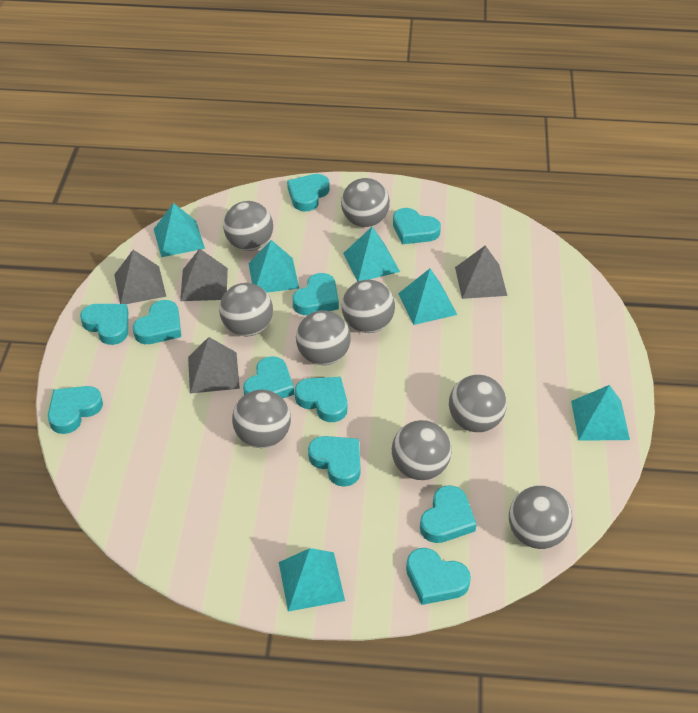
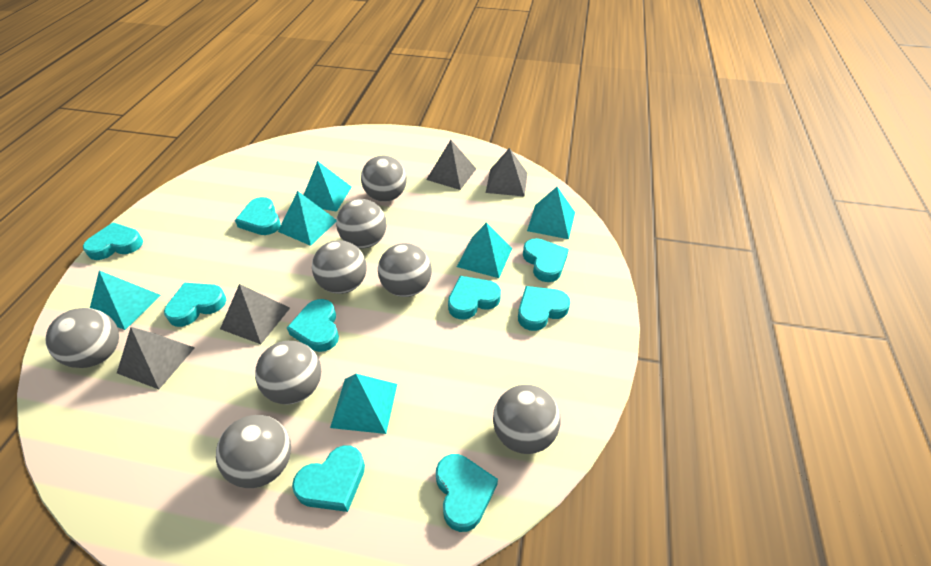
grey ball: [219,283,273,336] [223,201,273,251] [232,390,291,448] [296,310,351,365] [341,178,390,227] [342,280,395,333] [392,420,452,480] [449,375,507,432] [509,485,572,549] = 9 -> [46,308,119,368] [216,415,291,488] [255,341,321,405] [312,240,367,294] [336,199,387,249] [361,156,407,202] [378,243,432,297] [493,385,561,454] = 8
turquoise heart: [48,386,103,434] [80,304,128,345] [133,300,181,344] [243,356,294,398] [287,174,330,212] [292,273,339,315] [295,377,347,422] [308,436,360,487] [393,208,441,244] [406,548,471,605] [420,485,477,543] = 11 -> [83,222,143,260] [164,283,226,327] [235,197,281,235] [287,299,339,352] [292,445,365,512] [436,454,498,532] [448,276,501,320] [518,286,570,331] [523,238,569,282] = 9

